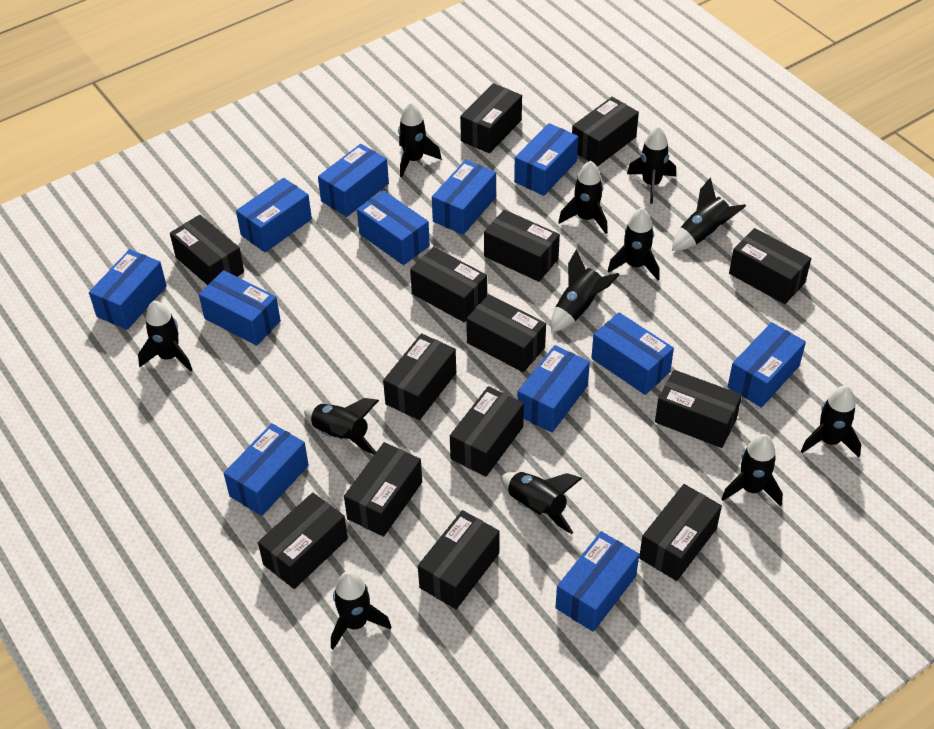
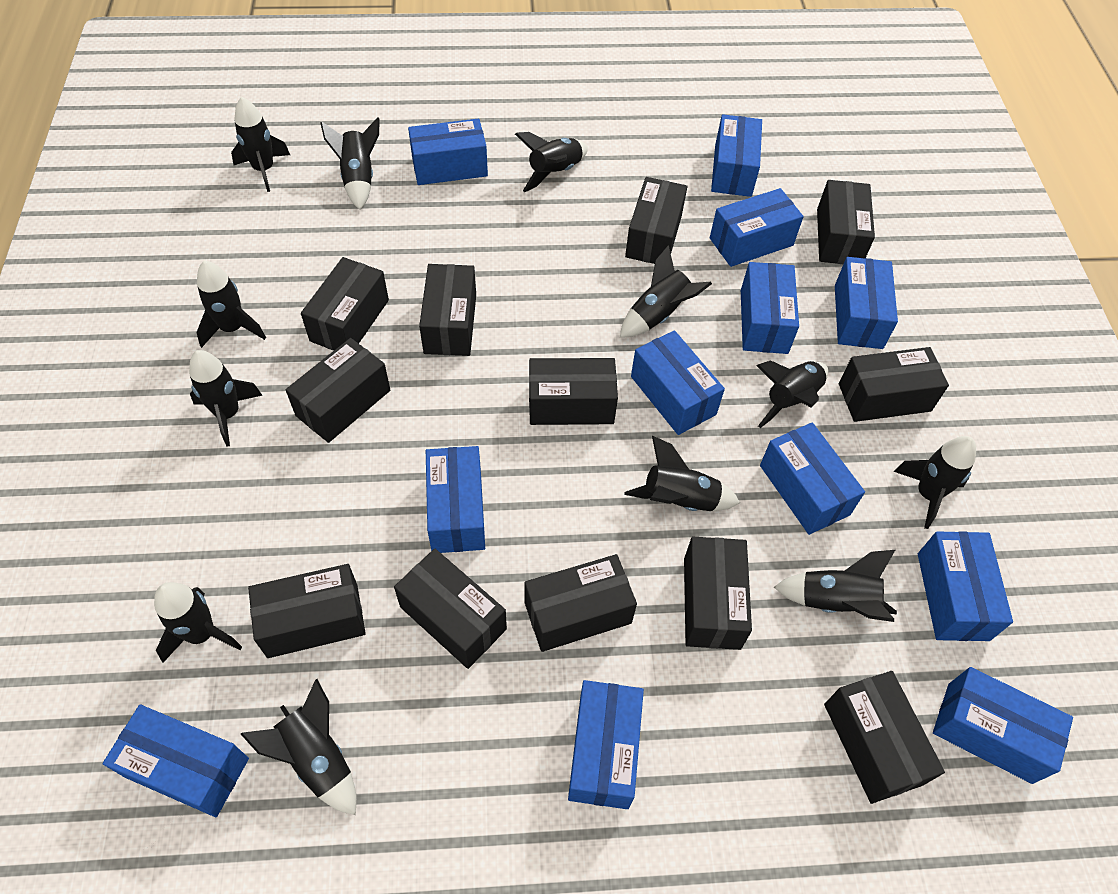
black box: [170,215,244,285] [258,492,348,589] [344,442,422,537] [383,333,456,420] [410,247,487,323] [418,510,499,609] [450,386,524,477] [460,83,522,154] [466,294,546,372] [484,210,560,282] [572,97,639,167] [639,484,722,581] [655,370,742,448] [729,228,811,304] = 14 -> [248,564,366,658] [286,338,390,443] [301,257,389,350] [394,548,507,669] [419,264,476,356] [524,554,637,652] [529,358,618,425] [625,177,687,264] [684,537,752,650] [817,180,875,264] [824,671,945,804] [839,347,949,422] = 12

